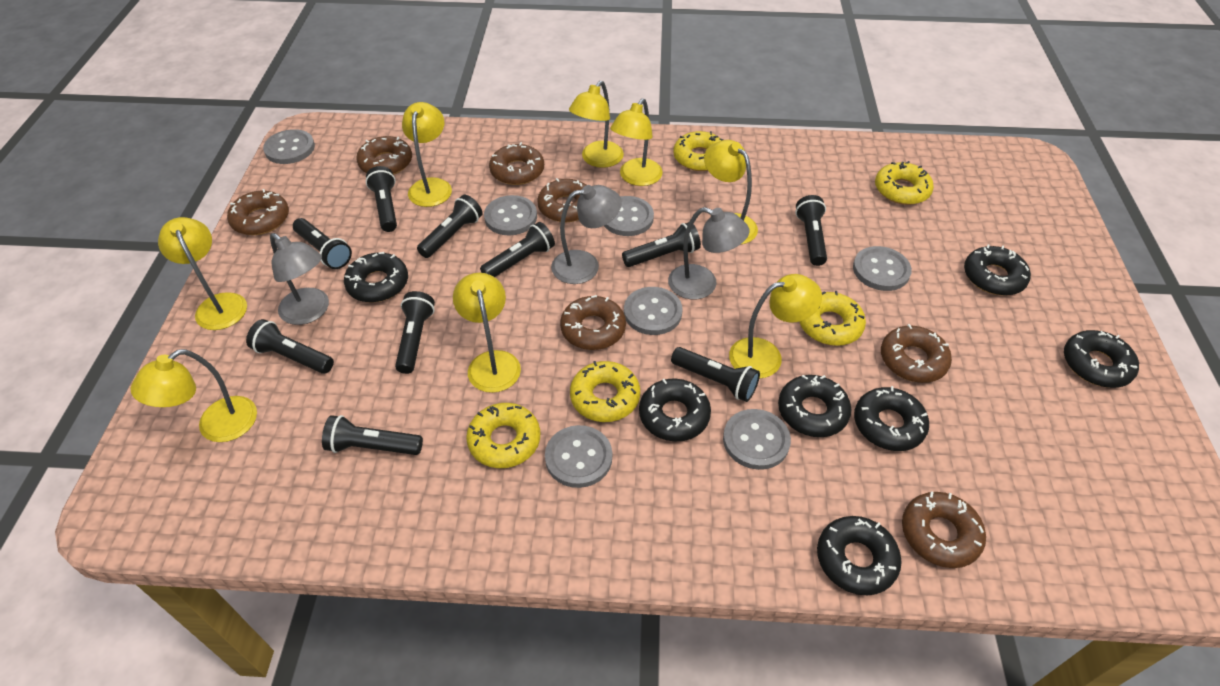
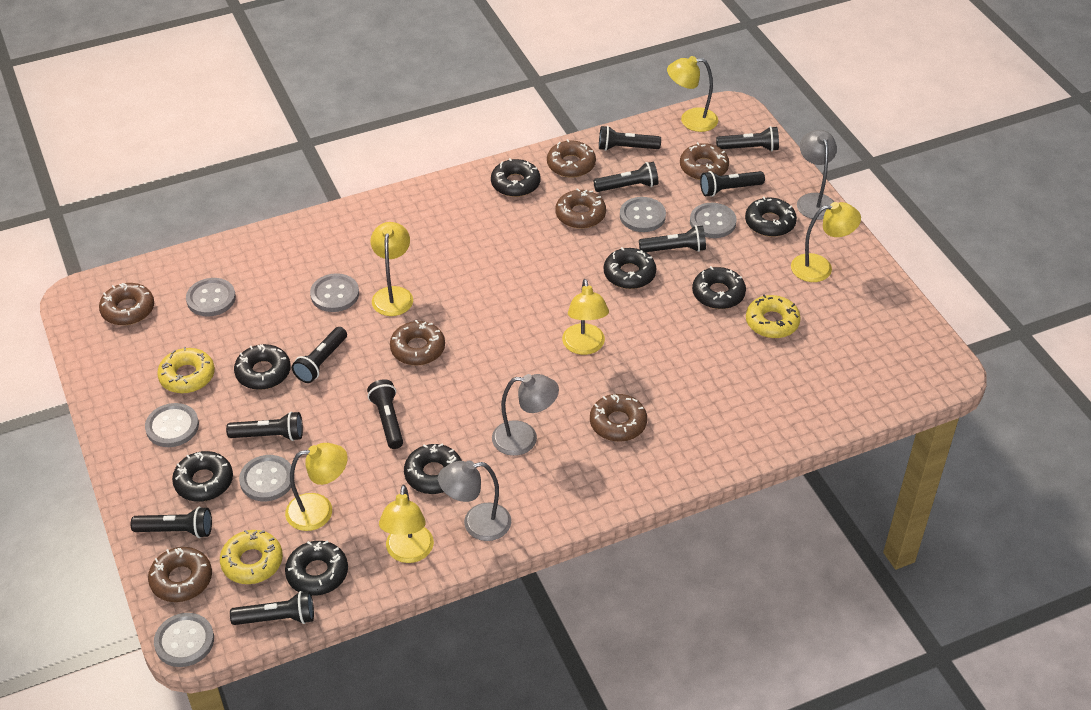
black donut: [344,252,408,303] [639,378,711,442] [778,375,852,437] [817,516,902,595] [854,386,929,451] [964,244,1031,296] [1064,330,1139,388] = 7 -> [172,451,233,502] [234,344,291,390] [285,541,348,596] [404,444,462,494] [491,158,540,197] [604,247,656,289] [692,266,746,309] [745,196,797,237] = 8
yellow donut: [466,403,540,468] [570,361,640,422] [673,131,724,171] [800,291,866,346] [875,161,934,205] = 5 -> [157,347,215,393] [220,530,283,584] [746,294,801,338] = 3
yellow lamp: [131,349,257,442] [158,217,247,330] [402,102,452,207] [453,273,521,393] [569,81,624,168] [610,98,663,186] [704,140,758,245] [729,274,822,379] = 8 -> [285,443,348,531] [370,222,413,316] [379,485,434,563] [562,279,609,355] [667,56,718,132] [791,202,861,282] = 6

